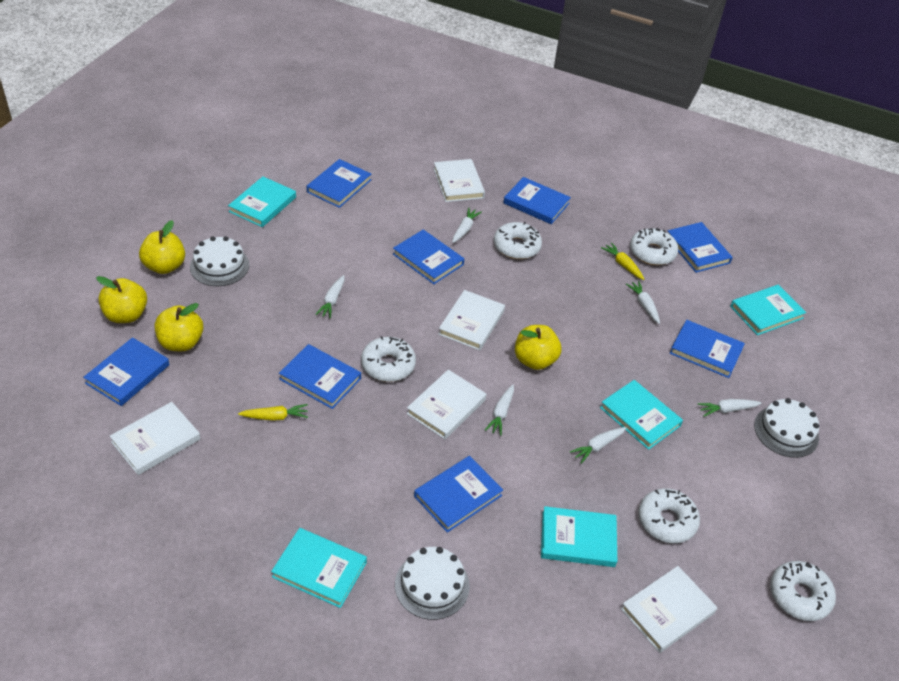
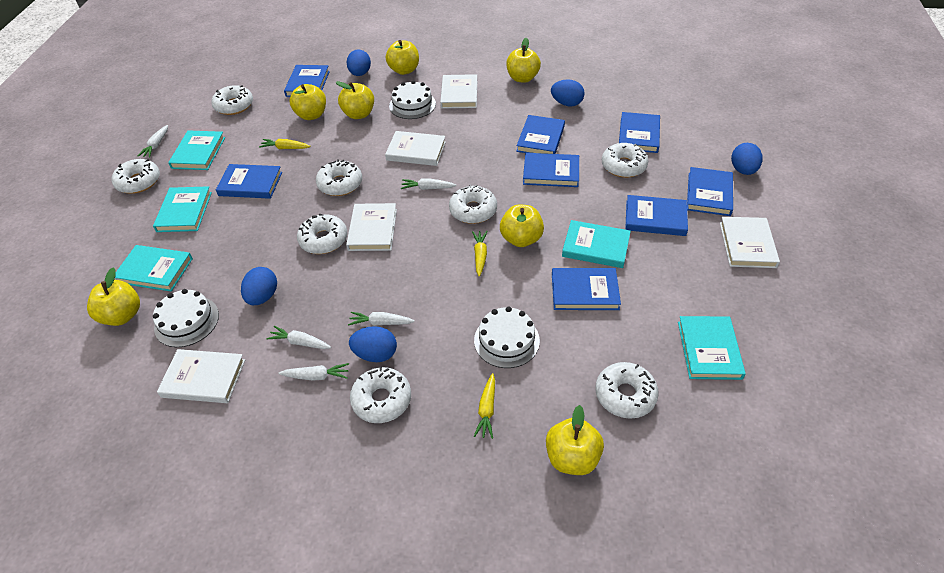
blue egg: none = 0 -> [241,267,277,305] [347,49,371,76] [349,326,397,362] [551,79,585,106] [731,143,762,175] = 5
white carrot: [315,275,345,319] [452,208,482,243] [485,384,514,436] [570,427,626,464] [626,281,660,324] [698,399,762,417] = 6 -> [138,125,168,158] [266,326,331,349] [278,363,349,381] [348,312,415,326] [401,178,457,190] = 5
white donut: [361,336,416,382] [494,222,542,259] [630,228,678,265] [638,488,700,543] [770,561,836,621] = 5 -> [112,159,160,194] [211,85,253,115] [297,214,347,254] [316,159,362,196] [350,367,411,423] [449,185,497,224] [595,362,659,419] [602,143,649,178] = 8
yellow apple: [96,276,147,323] [139,220,185,274] [155,303,203,351] [515,325,561,370] = 4 -> [87,267,140,326] [290,84,326,120] [335,81,374,119] [386,40,419,75] [500,205,544,247] [506,37,541,83] [546,405,604,475] = 7
yellow carrot: [238,404,308,421] [601,243,644,280] = 2 -> [259,139,311,149] [472,231,488,277] [474,373,495,439] = 3

